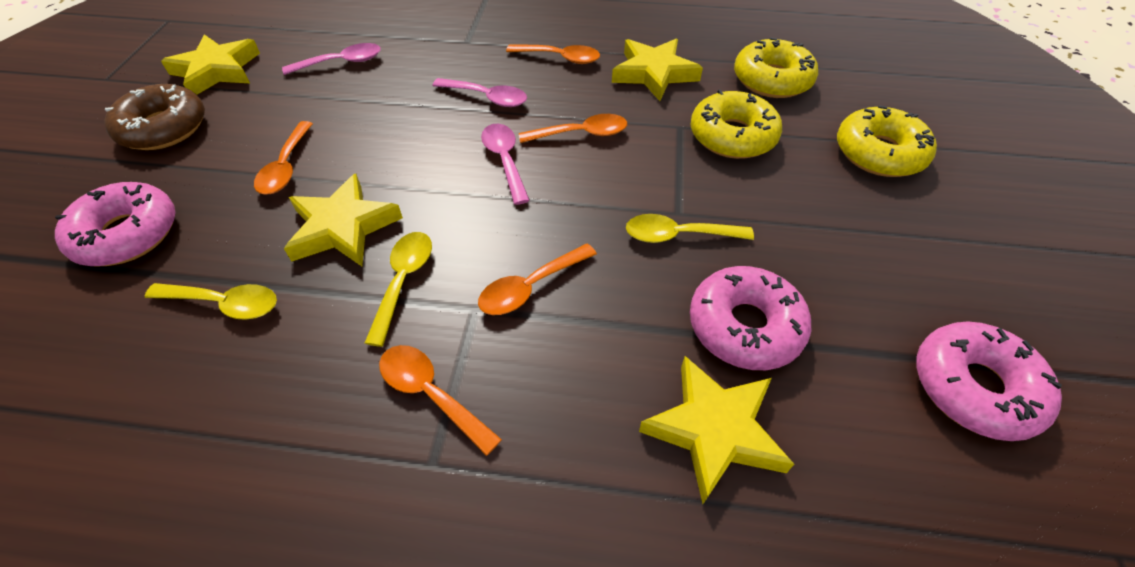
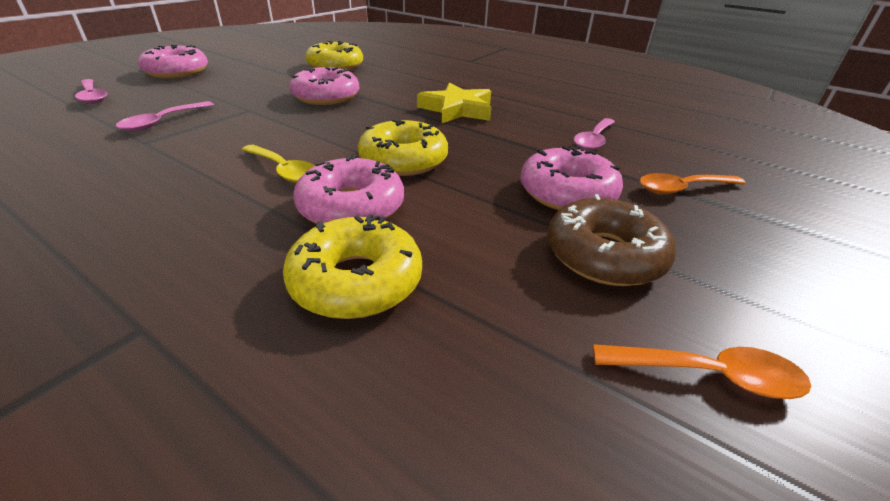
orange spoon: [254,121,313,194] [379,345,502,456] [478,244,597,315] [506,44,600,64] [519,114,627,143] = 5 -> [593,344,811,399] [640,173,746,194] = 2
pink donut: [55,182,176,267] [690,266,811,370] [917,321,1062,441] = 3 -> [138,44,208,78] [289,66,360,105] [294,155,404,224] [520,145,623,210] = 4
yellow spoon: [144,283,277,320] [365,232,432,347] [626,214,754,243] = 3 -> [242,145,315,183] = 1
yellow star: [161,34,260,95] [284,174,403,266] [612,38,703,101] [639,356,794,504] = 4 -> [417,83,492,123] = 1

